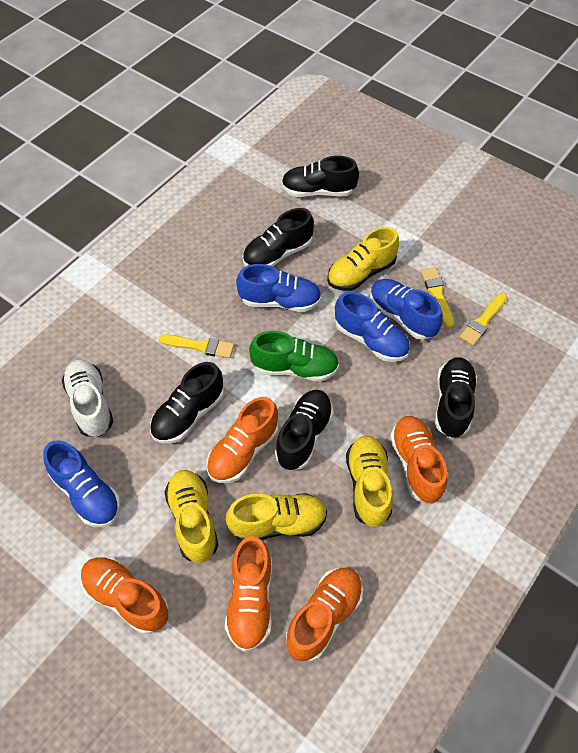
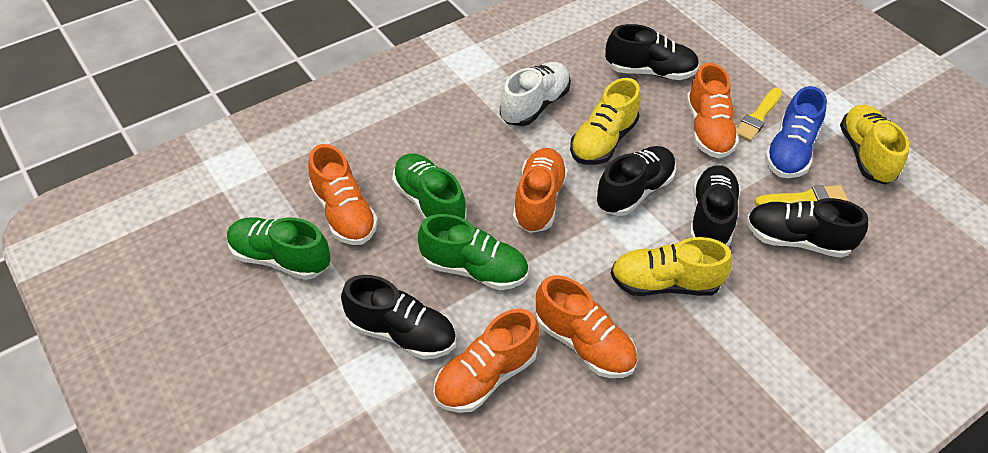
blue shoe: [43,440,121,527] [236,264,322,312] [335,292,410,362] [370,279,443,340] = 4 -> [765,86,827,178] = 1
green shoe: [249,331,339,382] = 1 -> [227,217,330,280] [392,153,466,220] [418,214,528,290] = 3
yellow brush: [158,334,234,358] [421,267,454,328] [460,293,508,346] = 3 -> [736,88,782,142] [755,185,848,206] = 2
yellow shoe: [164,470,219,563] [225,493,327,541] [327,227,399,291] [346,436,393,527] = 4 -> [570,78,641,165] [611,237,732,296] [840,104,909,184] = 3

